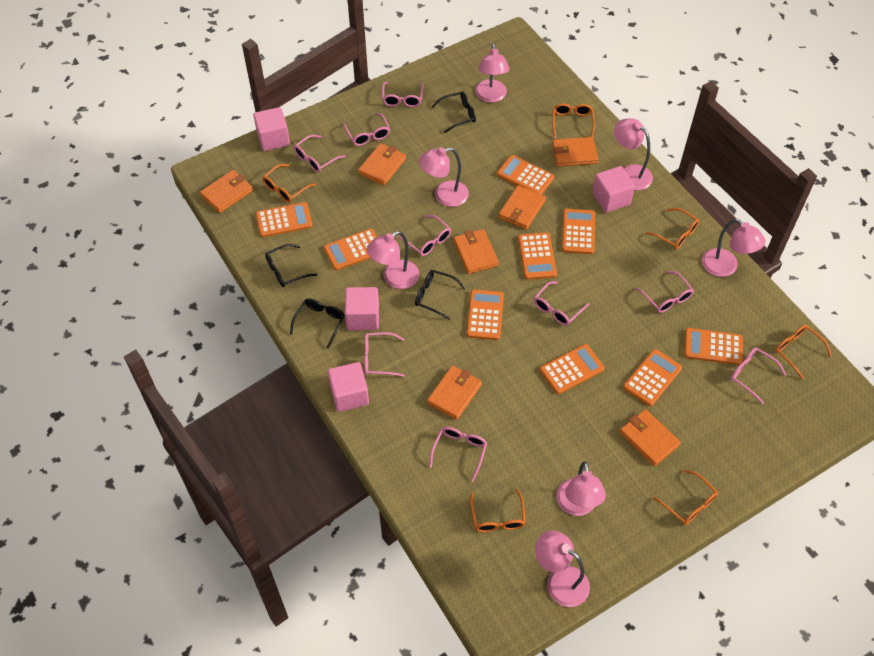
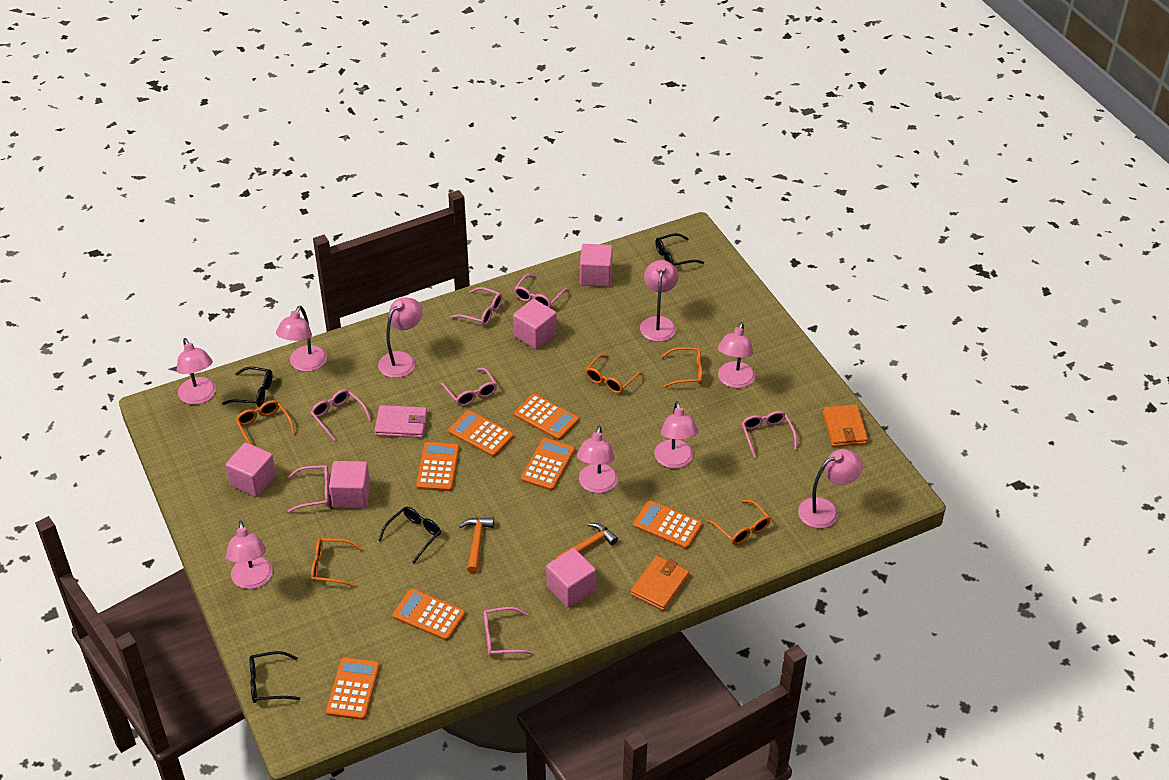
orange calculator: [256,202,313,237] [324,229,377,270] [467,289,504,340] [497,155,554,195] [518,232,557,280] [540,344,605,394] [562,209,595,254] [623,349,682,406] [684,328,743,365] = 9 -> [326,657,380,720] [392,589,465,641] [416,442,459,491] [448,410,514,457] [514,394,579,440] [521,438,575,491] [633,500,703,549] = 7
orange glasses: [262,164,316,203] [470,489,526,532] [552,103,595,138] [645,208,699,249] [653,470,718,525] [775,325,832,380] = 6 -> [236,400,295,445] [311,539,362,587] [585,354,643,394] [661,347,702,388] [707,500,771,545] = 5
orange hammer: none = 0 -> [459,517,494,573] [554,523,618,560] = 2
orange wallet: [200,170,253,213] [358,143,406,186] [427,365,482,420] [453,229,499,274] [499,185,546,230] [552,137,598,167] [620,409,681,466] = 7 -> [630,556,689,611] [823,404,868,447] = 2
pink cube: [253,107,290,151] [328,362,369,412] [345,287,379,330] [593,166,635,213] = 4 -> [226,442,276,497] [329,461,370,509] [513,299,557,350] [546,548,596,608] [580,244,613,287] = 5
pink glasses: [294,135,345,172] [343,113,390,146] [364,332,405,377] [382,82,424,107] [397,215,451,256] [429,427,487,482] [534,281,590,326] [635,271,694,313] [731,347,786,404] = 9 -> [287,465,330,512] [311,389,371,441] [441,368,497,406] [450,287,502,326] [484,607,534,656] [514,274,569,308] [742,411,797,458] = 7
pink lamp: [367,231,419,289] [419,147,469,207] [475,43,509,103] [535,530,590,607] [556,461,606,516] [614,118,653,190] [702,219,766,277] = 7 -> [177,338,216,405] [226,520,273,589] [276,306,327,372] [378,297,423,378] [577,426,618,493] [640,260,678,342] [655,401,698,469] [718,322,755,388] [798,449,863,528] = 9
pink wallet: none = 0 -> [374,405,427,438] = 1

